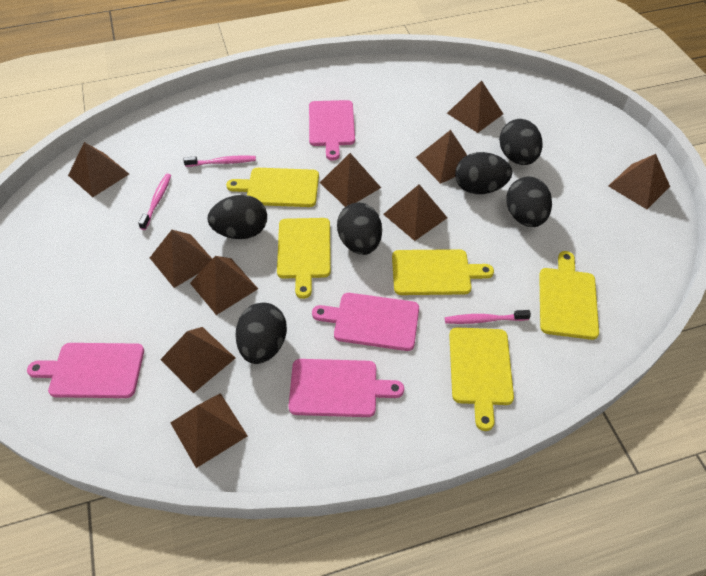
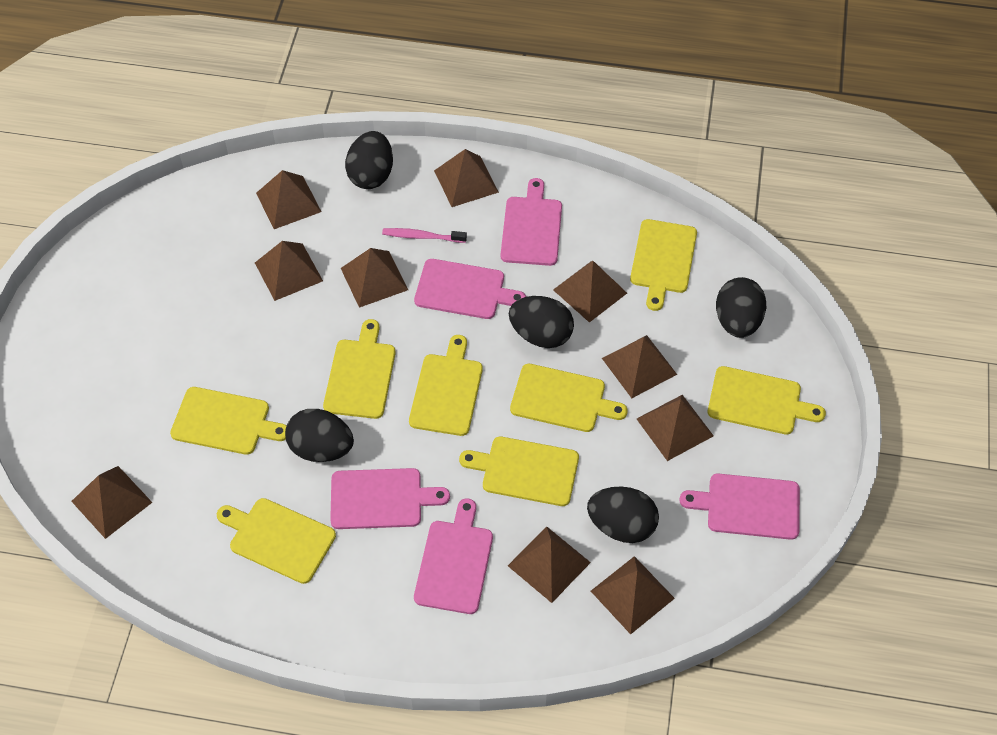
black egg: [207,195,267,239] [235,303,287,364] [337,202,382,255] [455,152,512,194] [499,119,542,165] [506,177,552,227] = 6 -> [285,409,354,462] [345,131,393,189] [509,296,574,348] [587,487,659,543] [716,277,766,338] = 5
pink cutting board: [27,343,144,398] [289,359,404,417] [309,100,355,161] [312,293,419,351] = 4 -> [330,468,450,529] [414,259,526,319] [414,499,493,614] [501,178,562,266] [679,473,800,540] = 5
pink toothbrush: [138,174,171,230] [183,155,256,167] [445,310,531,324] = 3 -> [382,228,467,243] = 1
yellow cutting board: [226,168,319,207] [277,218,331,299] [392,249,494,295] [449,327,514,431] [539,251,599,340] = 5 -> [170,387,287,455] [217,498,336,584] [323,319,396,419] [409,335,483,436] [459,437,579,506] [510,364,628,432] [630,219,697,311] [708,366,826,435] = 8

